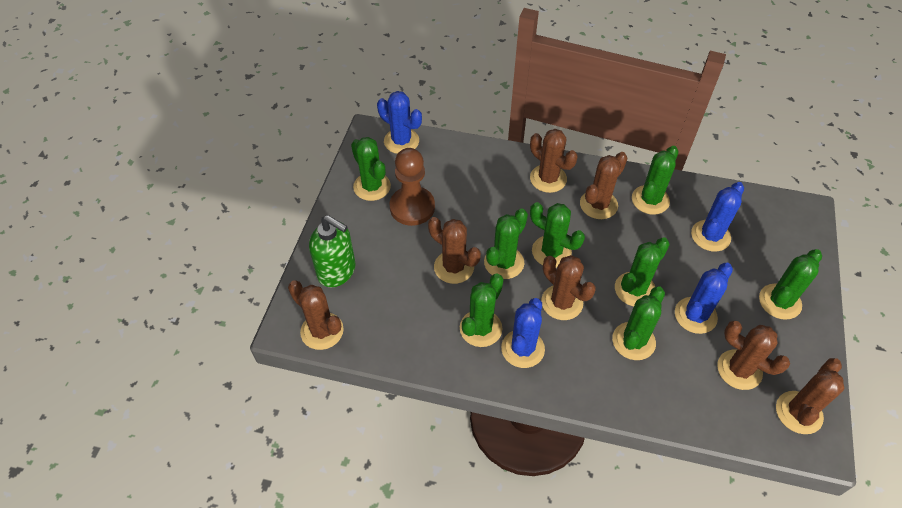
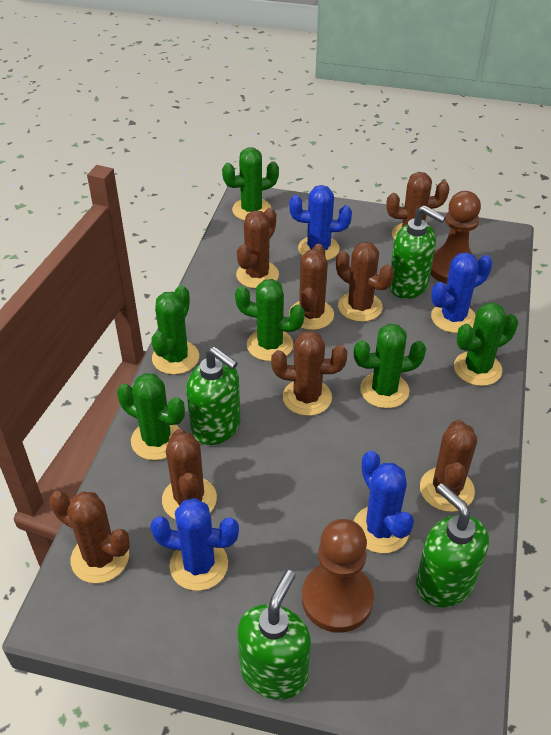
brown cactus: [288,280,344,350] [428,217,481,284] [530,129,578,193] [541,255,596,320] [580,152,628,219] [717,321,790,390] [776,358,844,434] = 7 -> [49,491,130,583] [162,429,217,519] [236,208,279,289] [271,330,347,416] [289,244,334,330] [336,242,394,322] [386,172,450,239] [420,419,477,512] = 8
brown pawn: [390,148,435,226] = 1 -> [302,519,374,633] [430,191,481,284] = 2
green cactus: [351,137,391,201] [460,274,504,347] [484,208,528,279] [530,202,585,268] [612,287,665,360] [615,237,670,306] [632,146,679,215] [759,249,822,320] = 8 -> [117,373,185,460] [151,285,199,375] [222,147,279,221] [235,279,305,361] [354,324,426,408] [454,302,518,386] = 6
green soap dispenser: [309,215,356,288] = 1 -> [186,347,241,445] [238,570,311,700] [389,205,446,299] [416,483,489,607] = 4

